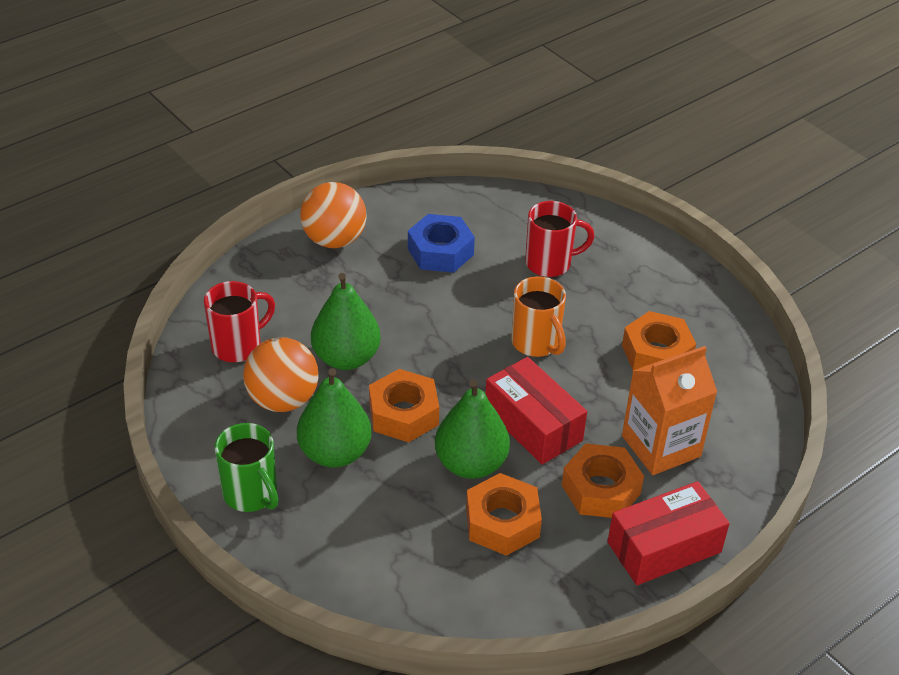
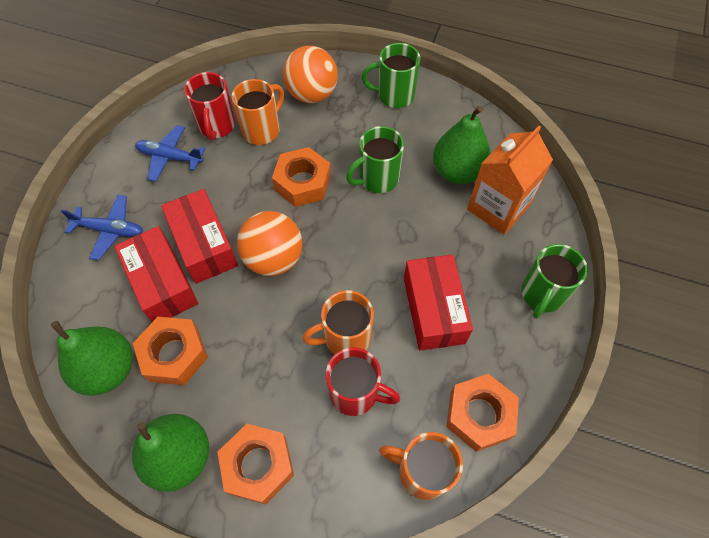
blue nut: [408,214,475,273] = 1 -> none = 0
blue plane: none = 0 -> [60,195,143,261] [135,125,205,182] = 2
green mug: [215,423,279,512] = 1 -> [346,126,404,193] [362,43,420,108] [521,244,588,319] = 3
orange mug: [511,276,566,357] = 1 -> [232,79,284,145] [302,290,374,355] [379,432,463,500] = 3
red box: [485,357,587,465] [607,481,730,585] = 2 -> [114,226,199,322] [161,189,238,284] [404,254,473,351] = 3

